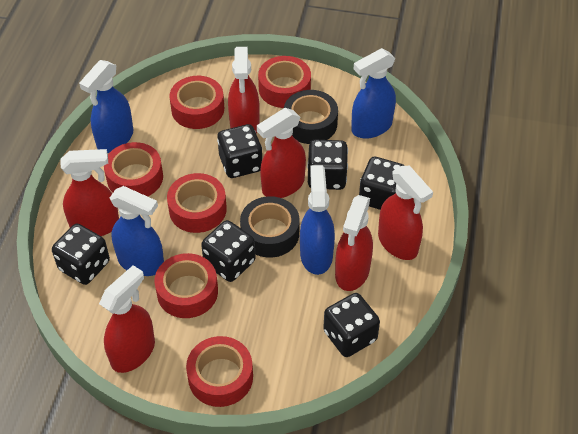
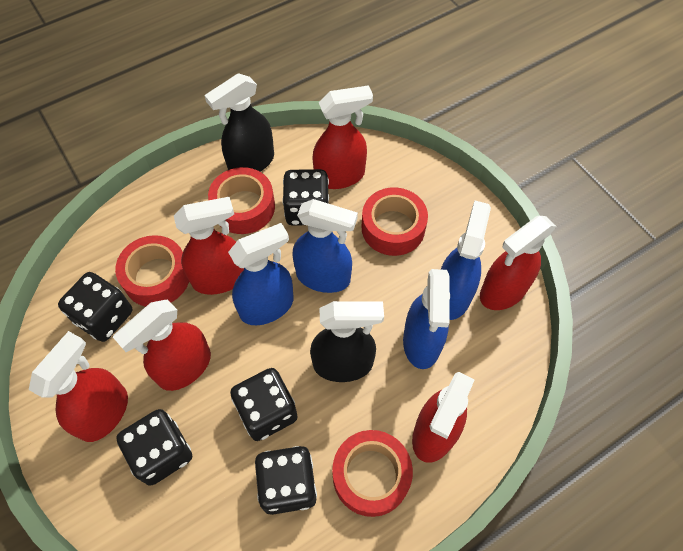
black dice: [52,224,110,285] [201,220,256,282] [217,124,262,178] [307,140,348,190] [323,293,380,357] [359,157,405,210] = 6 -> [58,272,133,342] [116,409,192,486] [230,368,298,441] [255,446,317,515] [282,169,329,226] = 5
black spray bottle: none = 0 -> [204,73,274,172] [310,301,384,382] = 2
black tape: [240,196,300,258] [284,90,338,144] = 2 -> none = 0
red tape: [104,142,163,197] [154,253,218,318] [167,173,227,233] [169,76,224,129] [186,336,253,407] [258,56,311,108] = 6 -> [115,235,189,307] [208,167,275,234] [332,430,413,517] [362,187,428,256] = 4

